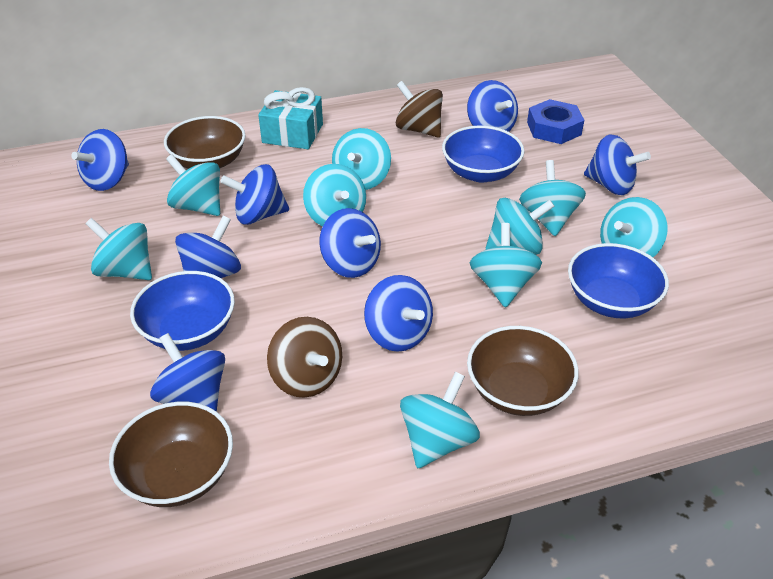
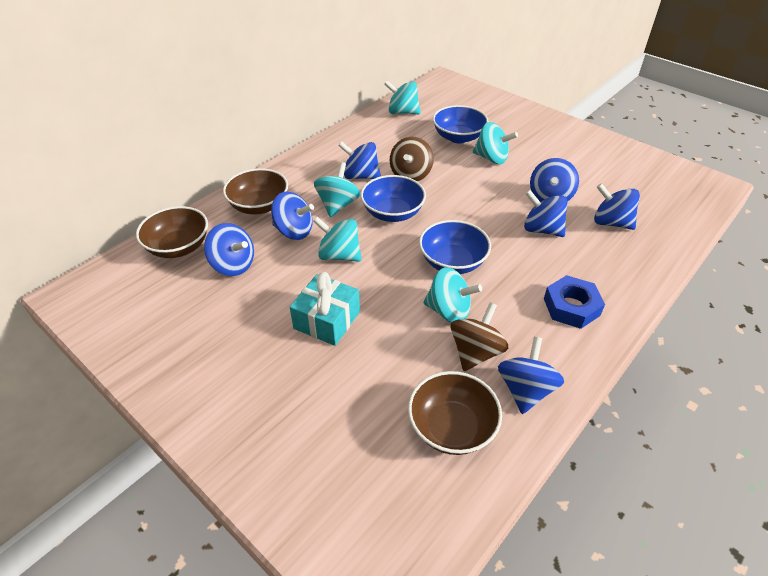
blue spinning top: [71,129,129,191] [150,333,225,412] [175,216,241,278] [220,164,289,225] [319,208,381,278] [364,275,433,352] [467,80,518,132] [584,134,651,195] = 8 -> [204,223,254,276] [271,192,314,240] [338,141,381,179] [498,337,564,414] [524,190,568,237] [530,158,579,202] [594,183,640,230] = 7
turquoise spinning top: [86,218,152,280] [166,154,220,216] [303,164,366,227] [332,128,391,190] [400,372,480,469] [470,223,542,308] [486,198,555,255] [519,160,586,236] [600,197,668,257] = 9 -> [313,216,362,262] [314,162,361,218] [384,80,421,114] [423,267,482,323] [473,122,518,164] = 5

